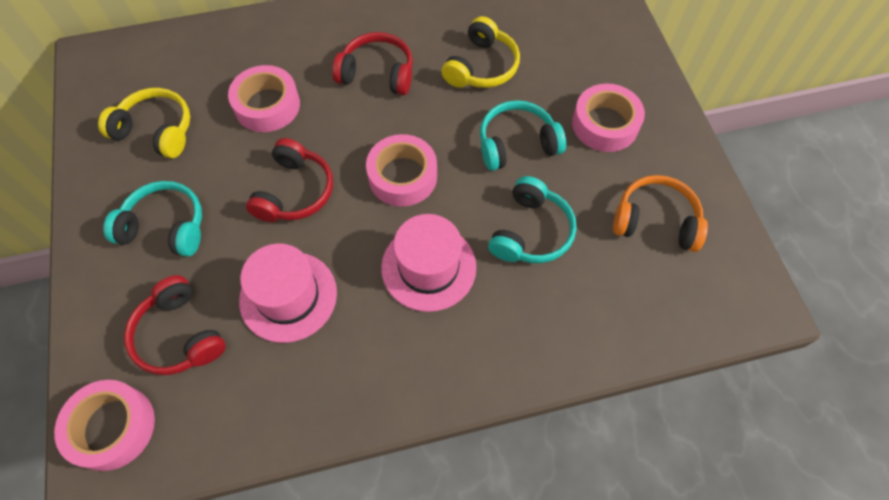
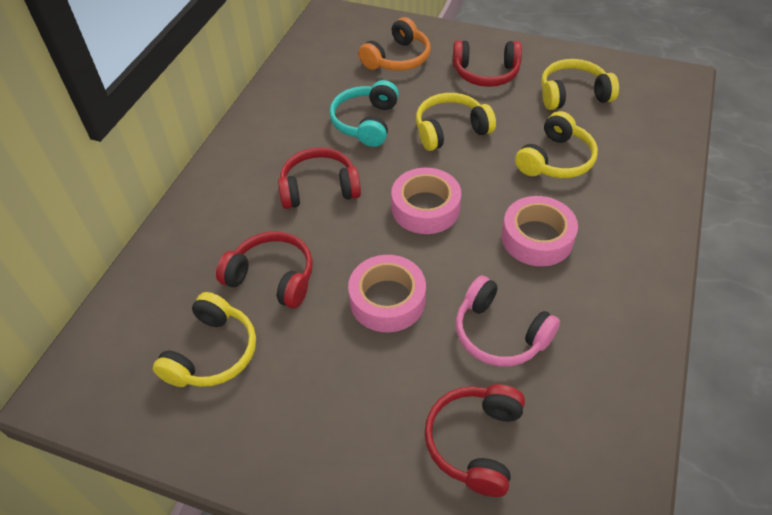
pink hat: [239,243,337,343] [381,214,477,312] = 2 -> none = 0
pink headphones: none = 0 -> [456,275,560,366] = 1
pink tape: [54,380,155,471] [228,65,300,132] [366,134,437,207] [572,83,645,152] = 4 -> [348,255,426,332] [391,168,461,234] [502,196,578,266] = 3
red headphones: [124,275,226,375] [246,138,333,222] [332,32,413,95] = 3 -> [216,231,313,308] [278,147,361,209] [424,384,525,497] [453,40,522,87] = 4
turquoise headphones: [103,181,202,257] [480,100,566,171] [488,176,577,263] = 3 -> [329,80,399,147] = 1
yellow headphones: [98,88,190,158] [441,16,520,88] = 2 -> [153,292,256,387] [416,93,496,151] [515,111,598,178] [541,59,619,110] = 4

